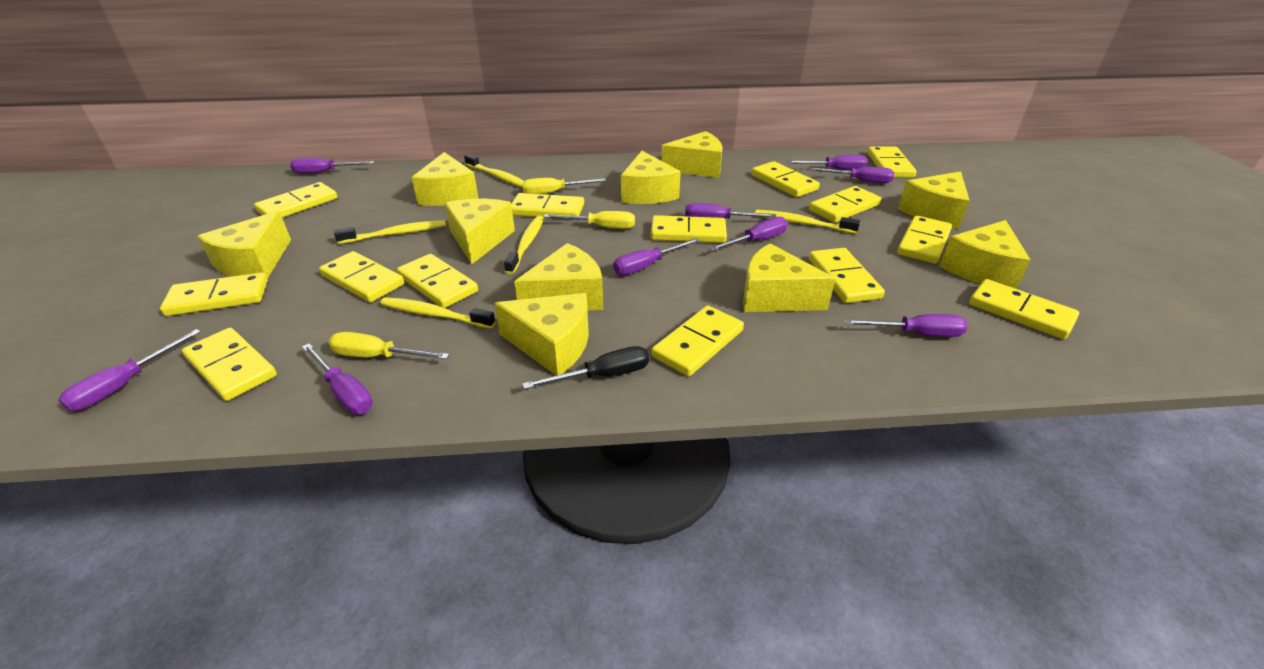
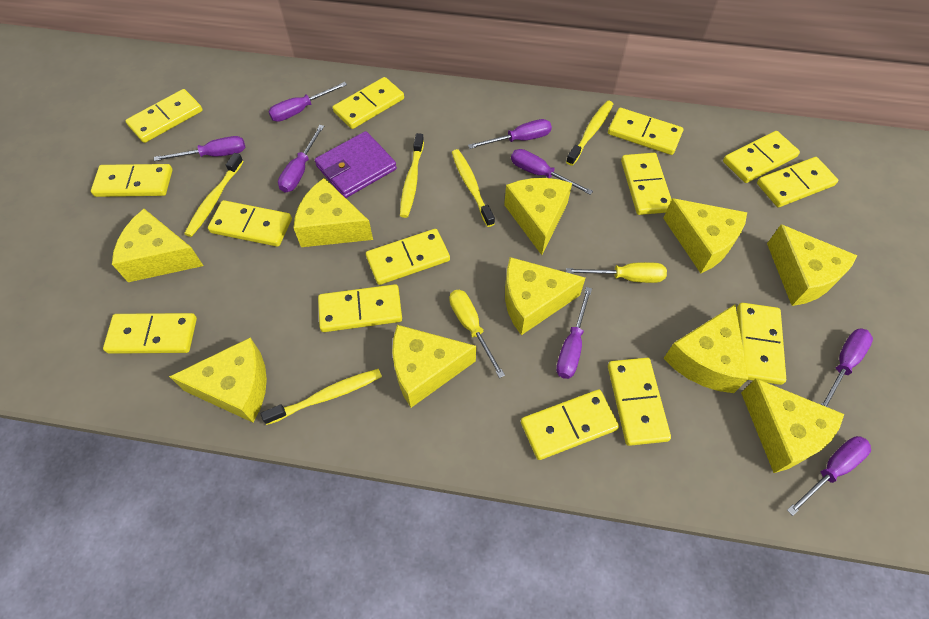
black screwdriver: [522,346,649,389] = 1 -> none = 0
purple screwdriver: [58,329,201,411] [290,158,374,174] [302,344,373,414] [613,238,700,275] [685,203,777,219] [709,217,788,251] [787,155,867,170] [809,167,894,184] [843,314,968,337] = 9 -> [154,136,245,161] [268,82,347,122] [278,125,324,193] [468,119,552,149] [511,149,593,195] [556,287,592,379] [787,436,871,516] [821,328,873,407] = 8
purple wallet: none = 0 -> [315,131,397,198] = 1
yellow screwdriver: [329,332,450,359] [522,178,606,194] [544,211,635,229] = 3 -> [449,290,505,378] [566,262,667,283] = 2

